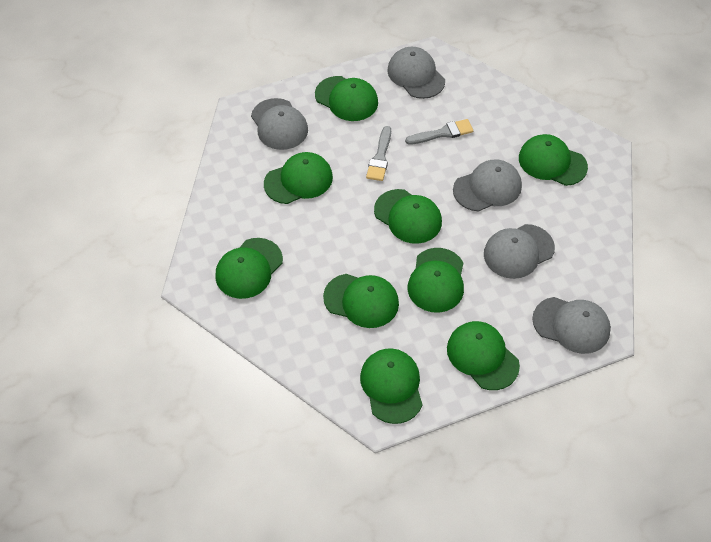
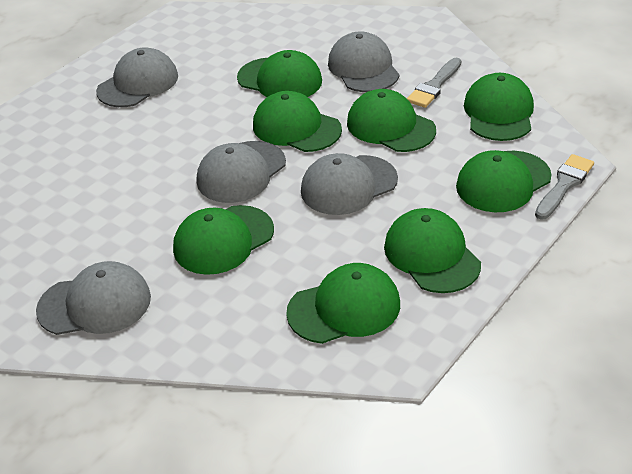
green cap: [215,238,283,299] [264,152,333,204] [315,76,378,121] [323,274,399,328] [360,348,423,424] [374,189,442,244] [408,248,464,313] [447,321,520,390] [519,134,588,186] = 9 -> [173,205,274,275] [237,50,322,97] [253,91,342,152] [286,263,400,344] [347,89,436,152] [384,208,481,293] [456,150,552,212] [464,73,534,141] = 8

